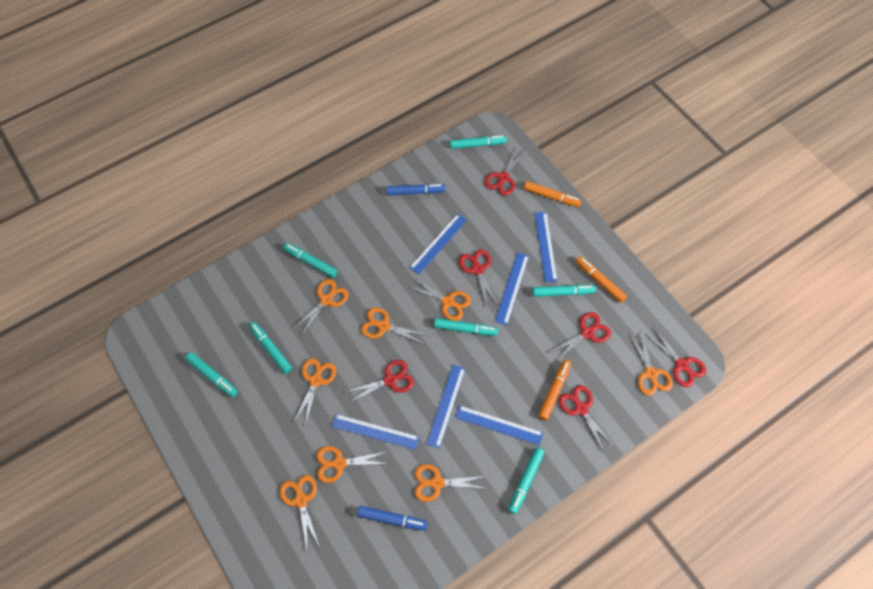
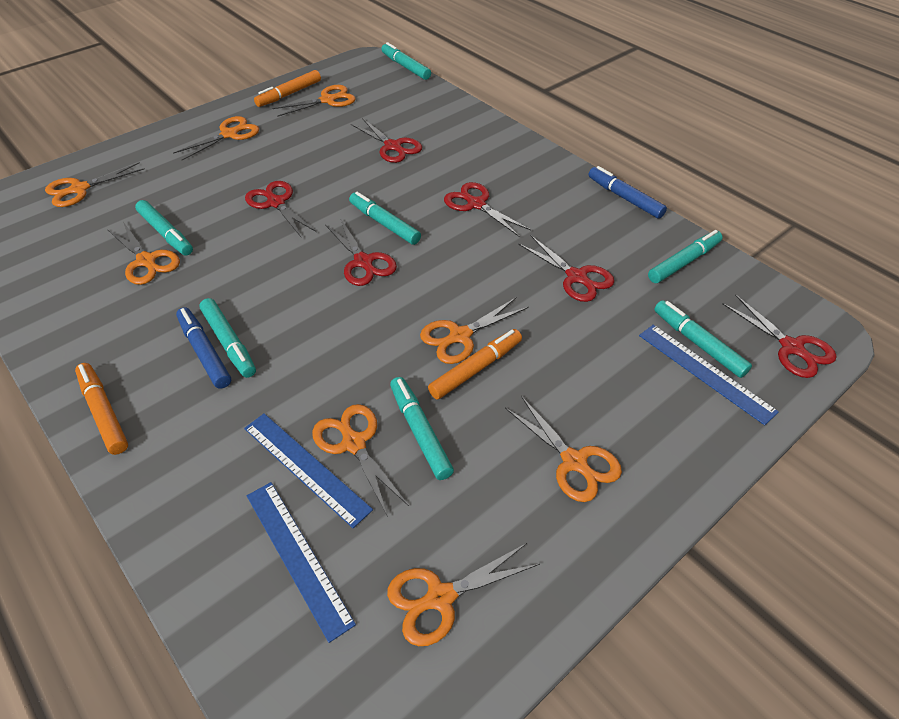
blue ruler: [331,414,420,450] [409,214,467,275] [427,365,466,449] [455,405,544,445] [495,252,529,325] [535,212,557,282] = 6 -> [244,413,373,528] [247,482,356,643] [639,325,779,425] = 3

